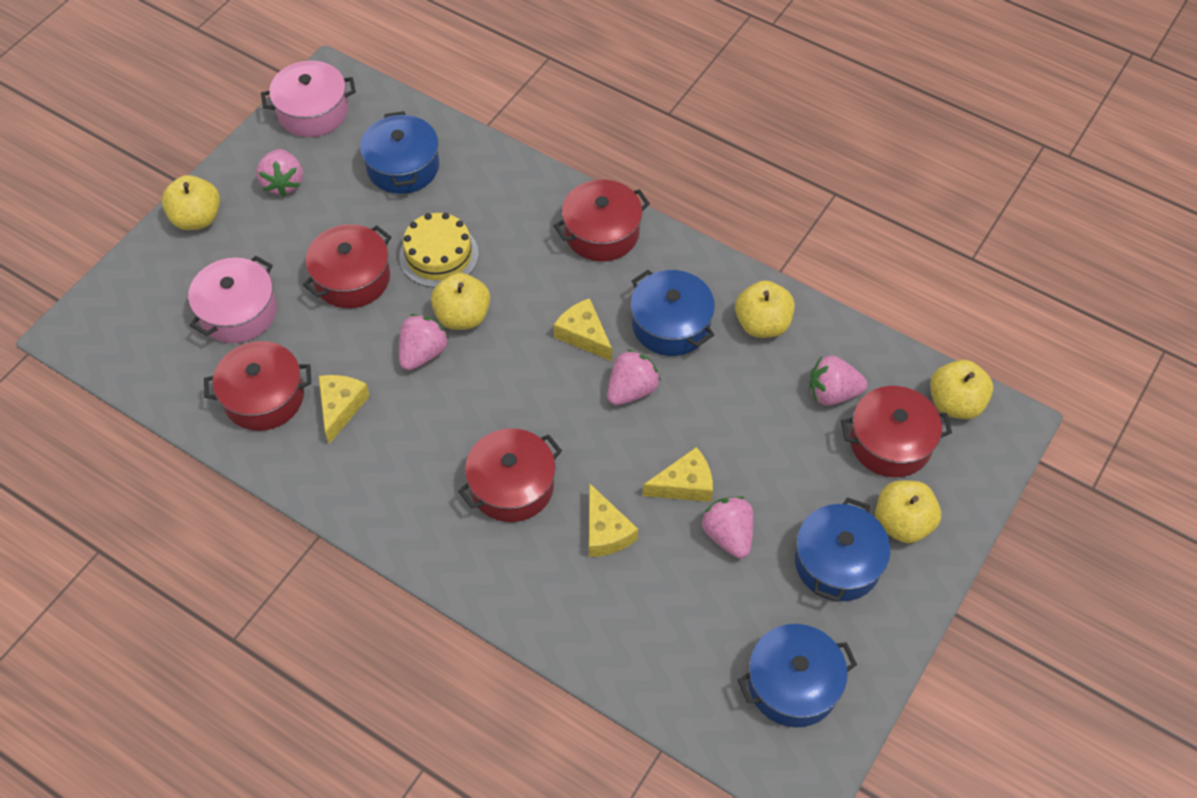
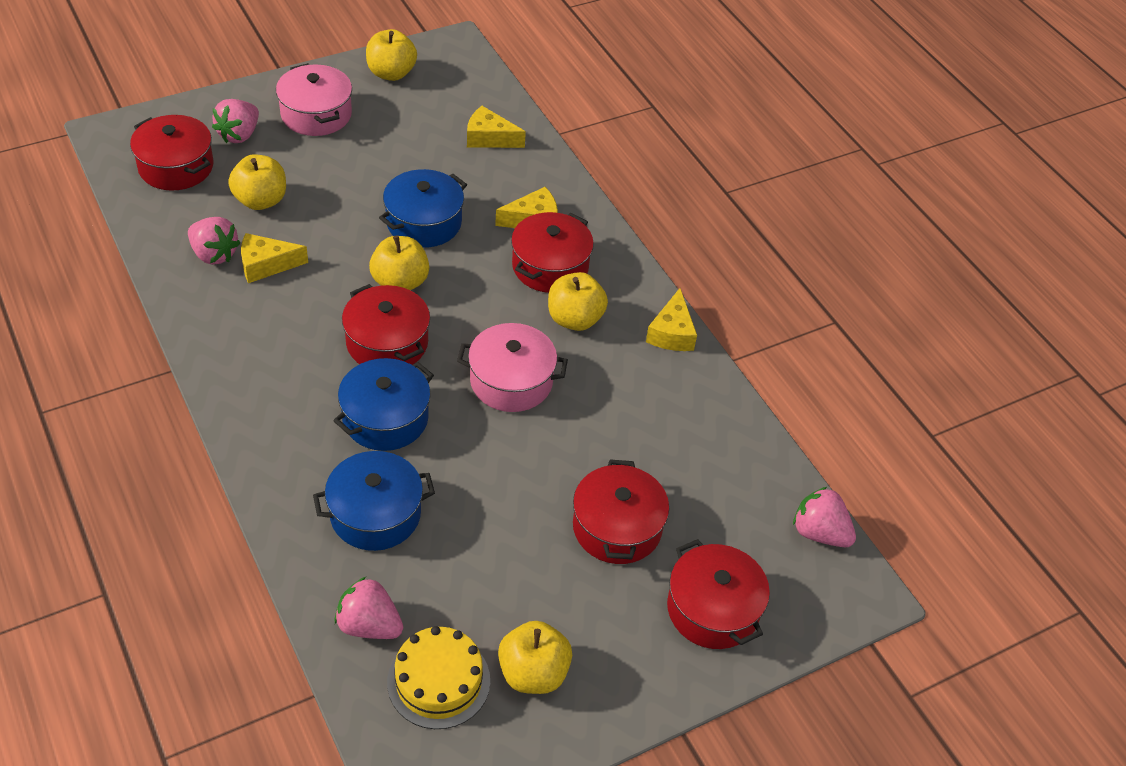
blue pot: [360,111,439,194] [631,270,715,356] [738,624,857,727] [795,497,890,602] = 4 -> [313,451,435,551] [333,358,434,451] [379,169,467,248] = 3
pink strawberry: [256,149,303,196] [399,314,449,371] [607,349,661,405] [701,496,754,558] [809,356,868,406] = 5 -> [188,217,240,265] [212,99,259,143] [334,577,403,639] [793,487,856,547] = 4

